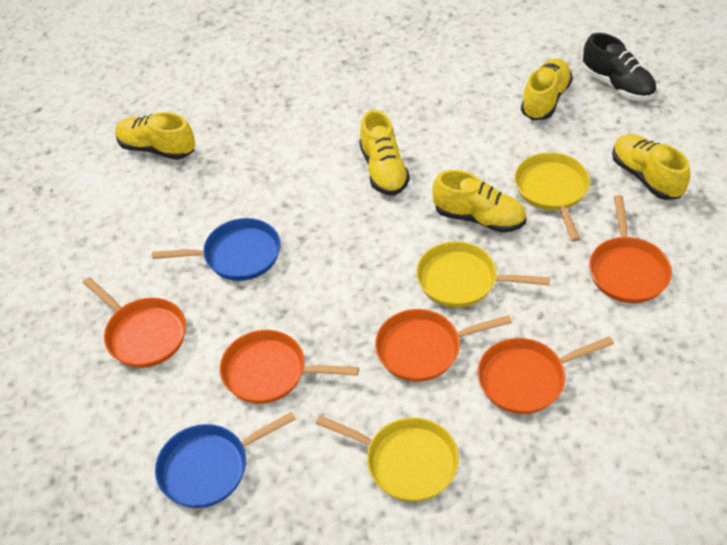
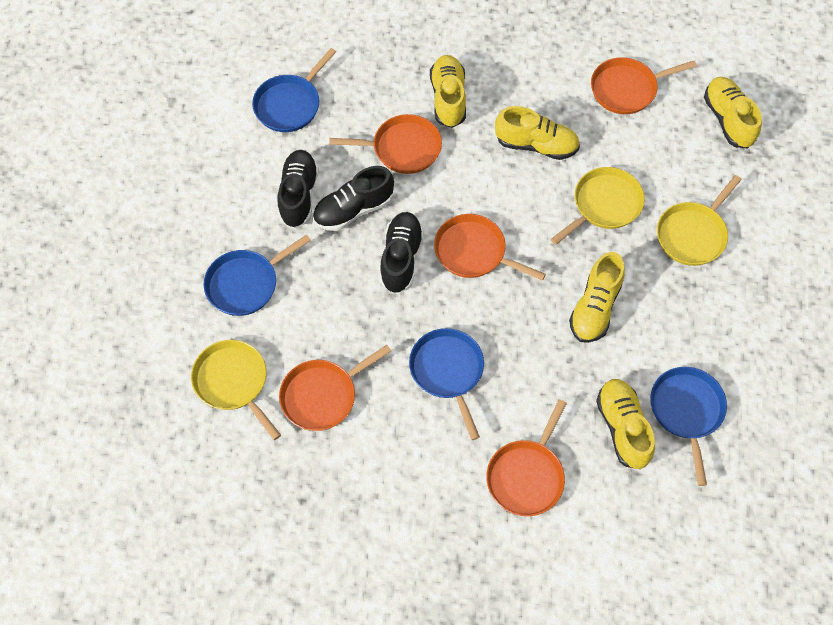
black shoe: [583,33,656,101] = 1 -> [278,150,319,228] [313,166,394,231] [380,212,424,294] = 3
blue pan: [152,218,281,281] [155,411,296,508] = 2 -> [204,234,311,316] [252,48,336,132] [409,328,484,440] [650,367,727,486] = 4

